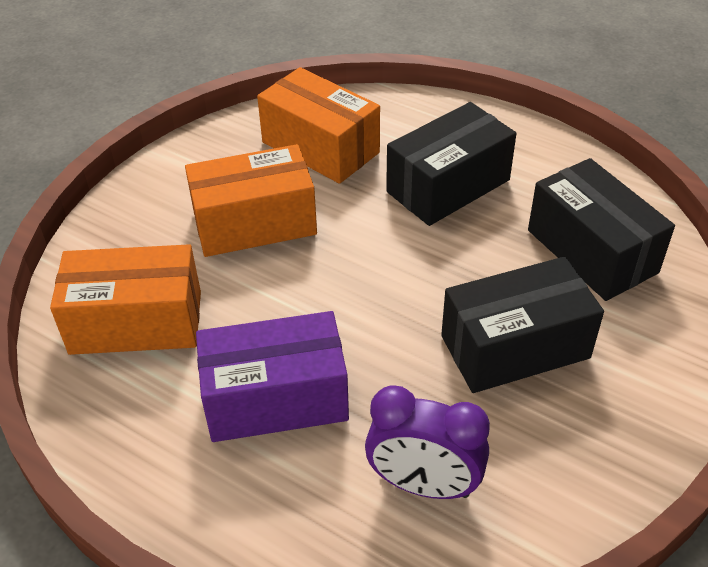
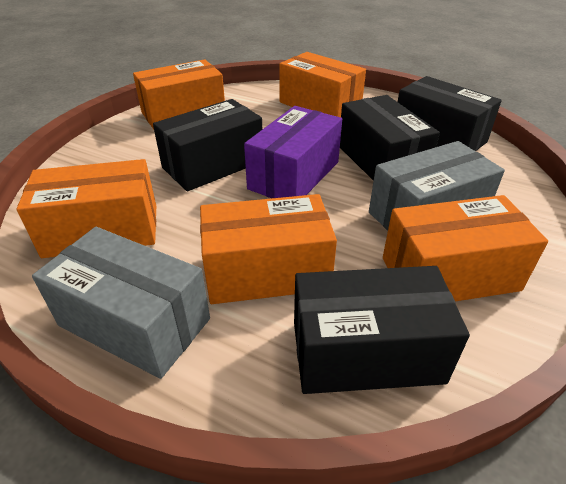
black box: [386,102,517,226] [441,257,604,393] [528,158,675,301] = 3 -> [153,99,262,191] [294,266,470,394] [340,95,440,181] [398,76,502,151] = 4
grey box: none = 0 -> [32,227,210,379] [369,141,505,231] = 2
orange box: [50,244,201,355] [185,144,317,257] [257,67,380,184] = 3 -> [16,159,156,258] [133,59,225,130] [200,194,337,304] [279,52,366,117] [383,195,548,301] = 5
purple clock: [365,385,490,499] = 1 -> none = 0

